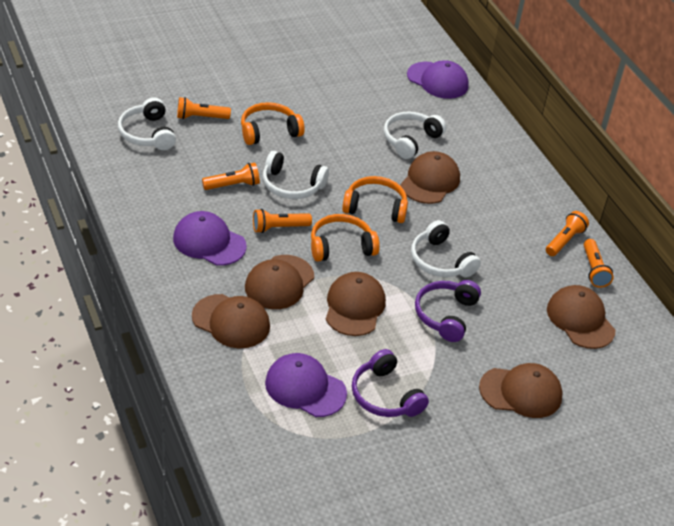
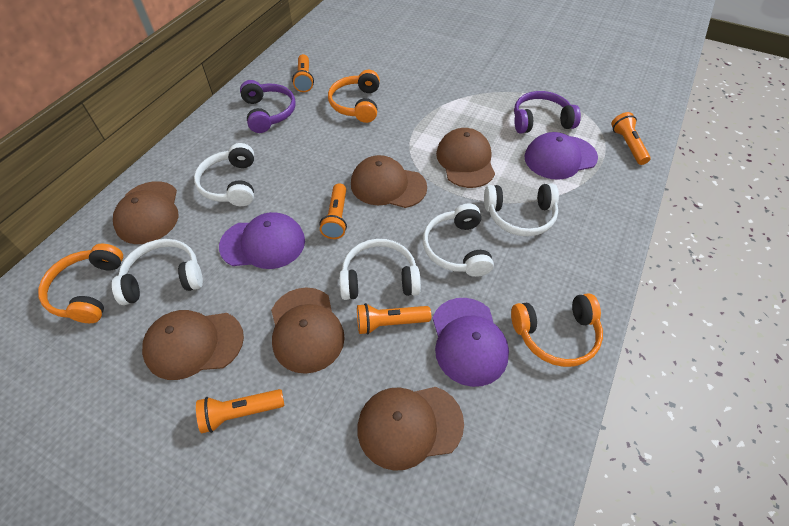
white headphones: [118,97,176,150] [263,151,329,199] [384,112,446,159] [411,220,481,277] = 4 -> [112,239,203,305] [194,143,254,206] [339,239,421,300] [423,204,494,277] [484,184,559,236] = 5

